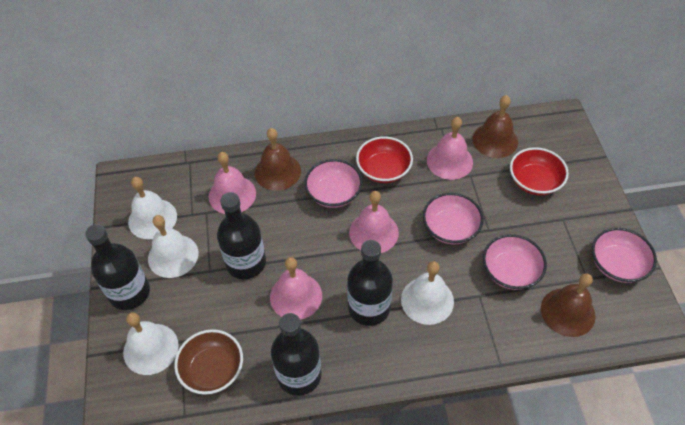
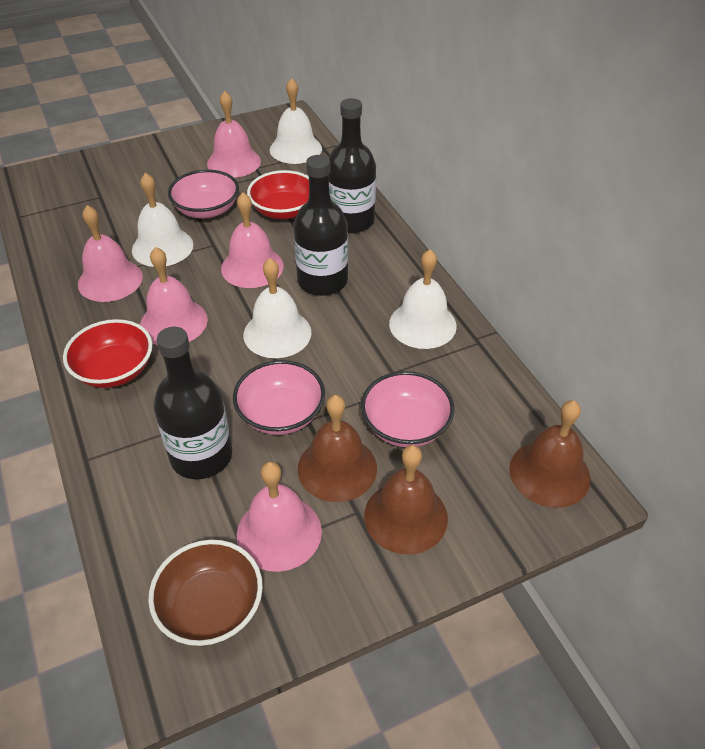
black bottle: [85,224,150,310] [217,192,266,279] [271,313,322,396] [347,240,393,326] = 4 -> [153,327,232,479] [294,155,348,296] [329,98,376,233] = 3
pink bell: [209,152,256,214] [270,257,322,320] [349,191,399,253] [427,117,473,180] = 4 -> [78,205,143,302] [140,247,208,345] [207,91,261,178] [221,193,284,288] [237,462,322,572] = 5
pink bowl: [304,159,363,208] [423,193,484,245] [483,234,547,290] [592,228,657,283] = 4 -> [168,170,239,218] [233,360,325,435] [361,371,454,447] = 3

